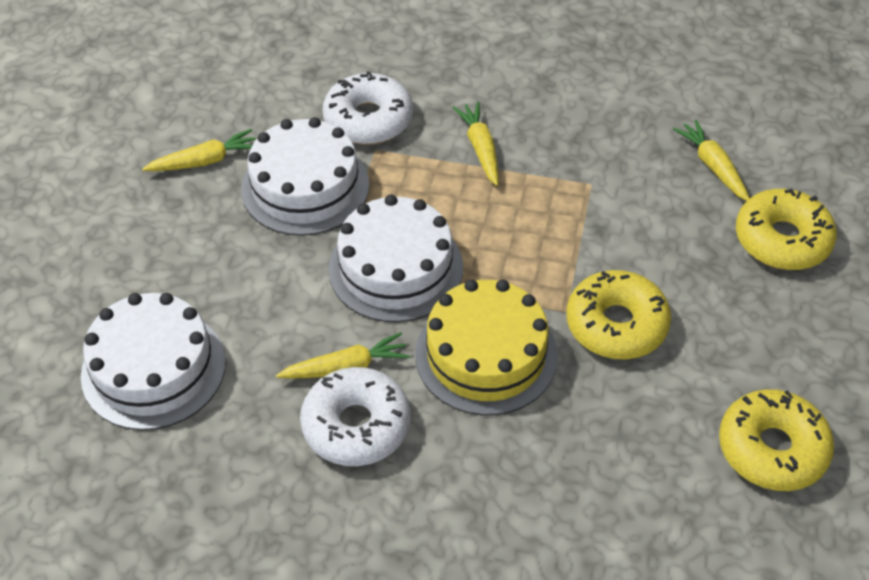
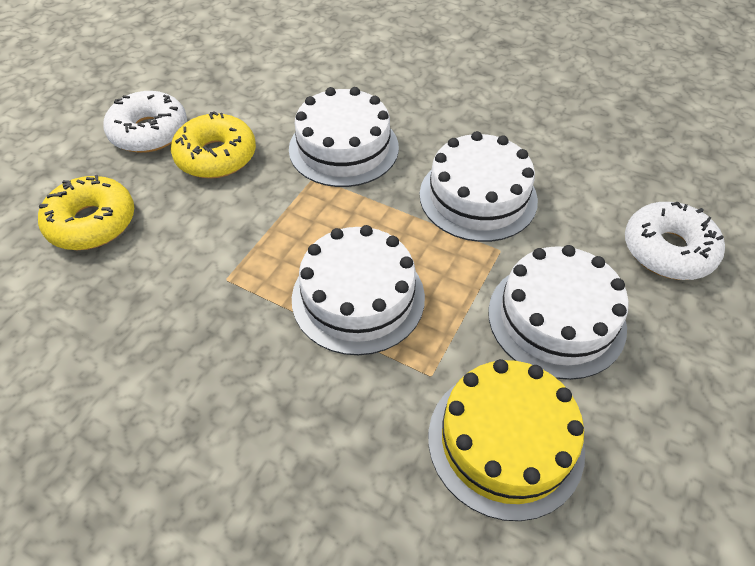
white cake: [81,293,226,430] [242,117,369,236] [329,194,463,322] = 3 -> [289,87,399,187] [292,225,425,355] [420,131,538,242] [488,245,629,380] = 4
yellow carrot: [142,129,256,171] [276,332,410,379] [453,102,498,186] [673,119,750,201] = 4 -> none = 0
yellow donut: [567,270,671,359] [719,389,834,491] [736,189,837,270] = 3 -> [38,175,134,250] [171,111,256,178] = 2

